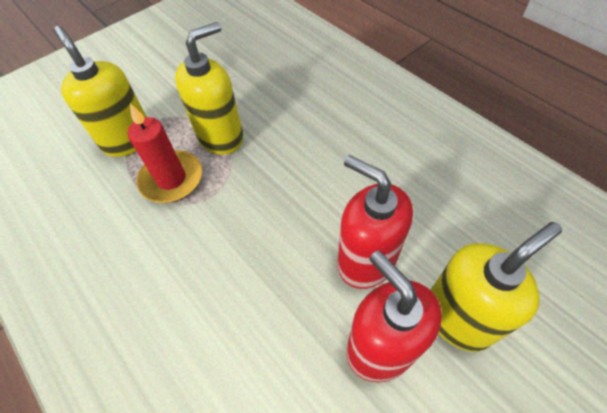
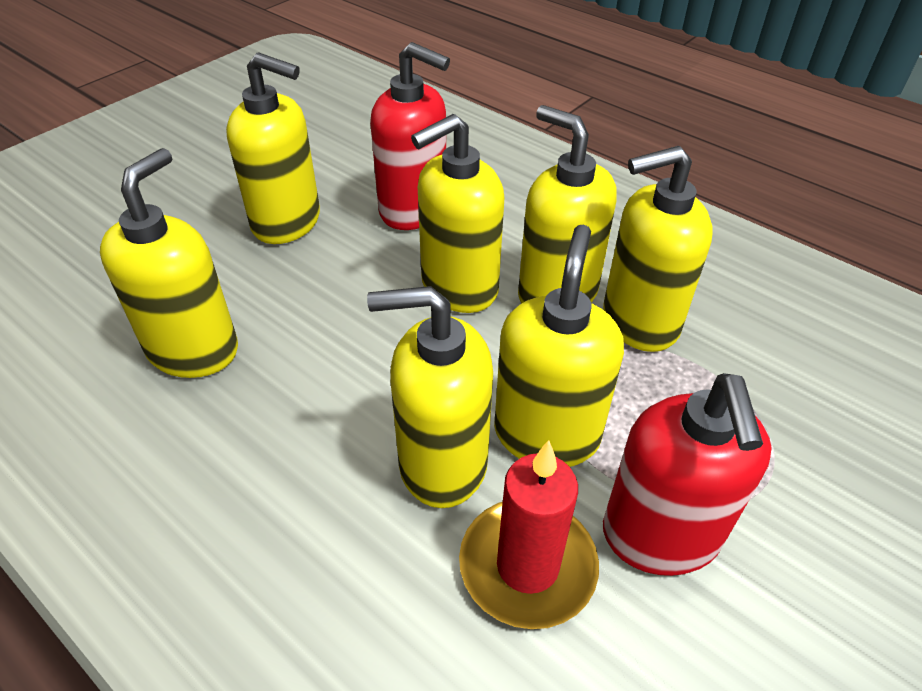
yellow soap dispenser: [54,26,147,157] [175,22,244,155] [431,222,562,352] = 3 -> [100,148,238,378] [226,53,320,244] [367,286,493,508] [411,114,505,313] [494,225,624,467] [518,105,616,304] [603,146,713,352] = 7

